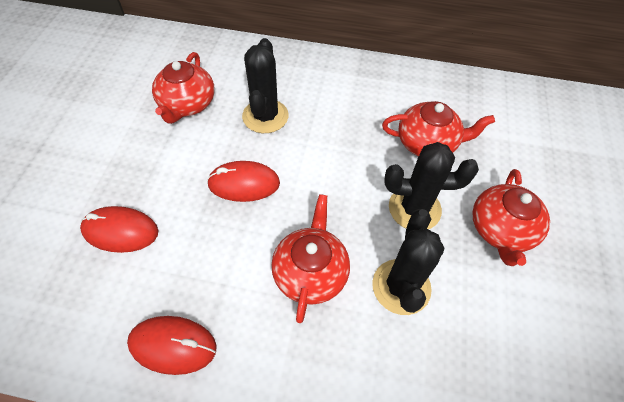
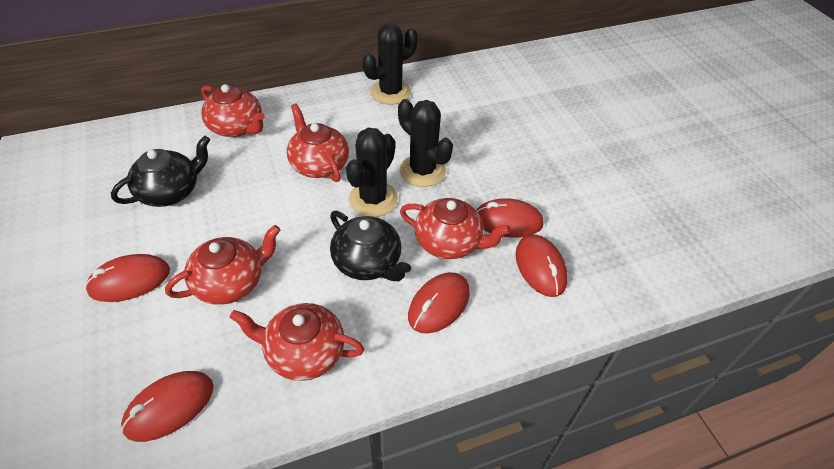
black teapot: none = 0 -> [111,136,210,207] [330,211,411,281] = 2
red mouse: [80,206,159,253] [127,316,217,375] [207,161,280,202] = 3 -> [85,254,170,302] [121,371,213,442] [408,272,470,334] [476,198,544,238] [515,234,568,297] = 5
red teapot: [152,52,215,124] [271,194,350,323] [382,101,495,157] [473,169,550,266] = 4 -> [165,225,281,305] [201,84,265,137] [230,303,364,381] [287,103,349,182] [400,198,511,259] = 5

